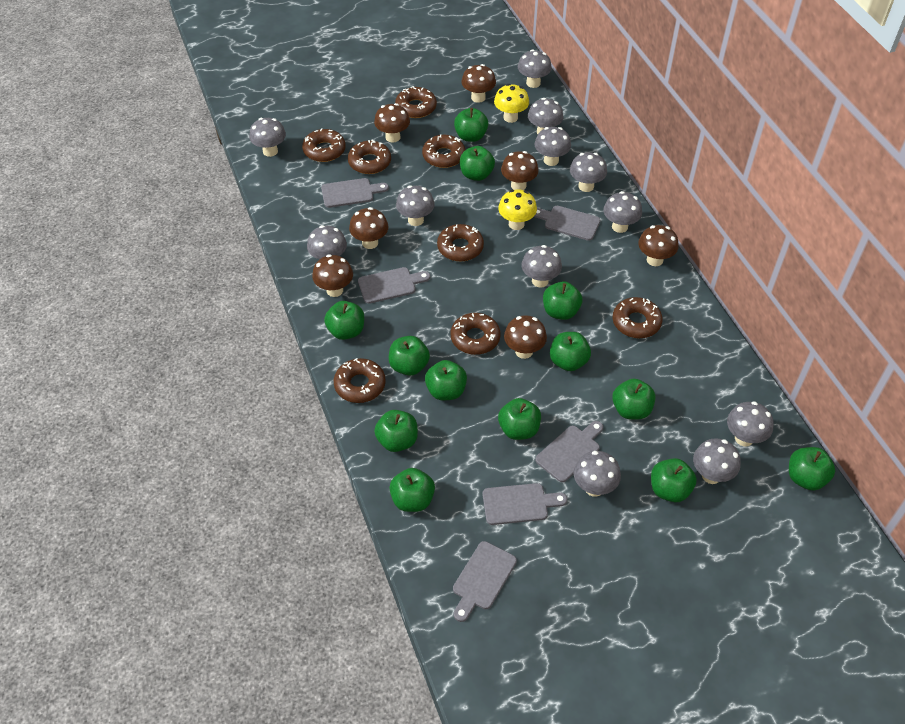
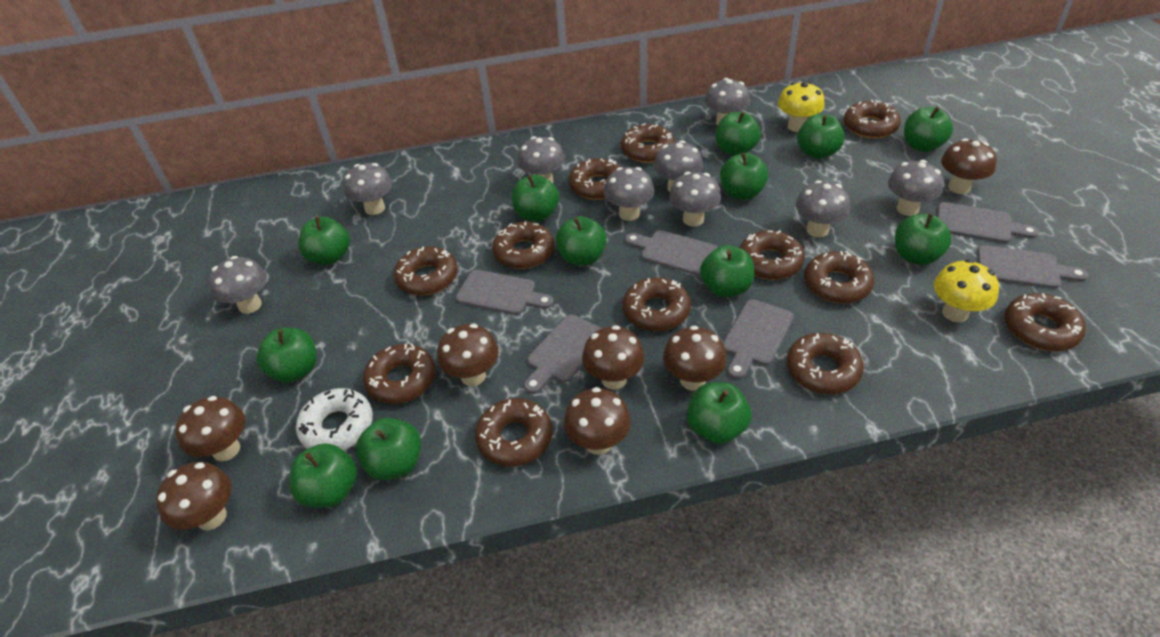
brown donut: [302,128,346,162] [334,358,386,403] [348,140,391,174] [395,86,437,118] [422,135,465,168] [437,224,484,261] [451,313,501,355] [613,297,663,338] = 8 -> [363,343,435,404] [394,246,458,296] [475,398,552,467] [492,221,554,269] [569,158,620,200] [621,123,675,163] [623,277,691,331] [740,230,805,280] [787,333,864,394] [804,251,874,304] [844,100,901,139] [1005,293,1086,351] = 12
grey mushroom: [249,118,286,157] [307,225,347,259] [396,185,435,226] [518,49,552,88] [521,245,562,288] [528,98,563,134] [534,127,571,166] [570,152,607,192] [574,451,621,497] [603,191,642,233] [693,438,741,484] [727,401,774,446] = 12 -> [208,256,267,314] [343,163,392,215] [518,136,565,183] [604,167,654,221] [654,140,703,192] [669,172,721,227] [705,78,750,126] [796,180,850,237] [888,160,943,216] = 9
white donut: none = 0 -> [296,388,373,450] = 1

